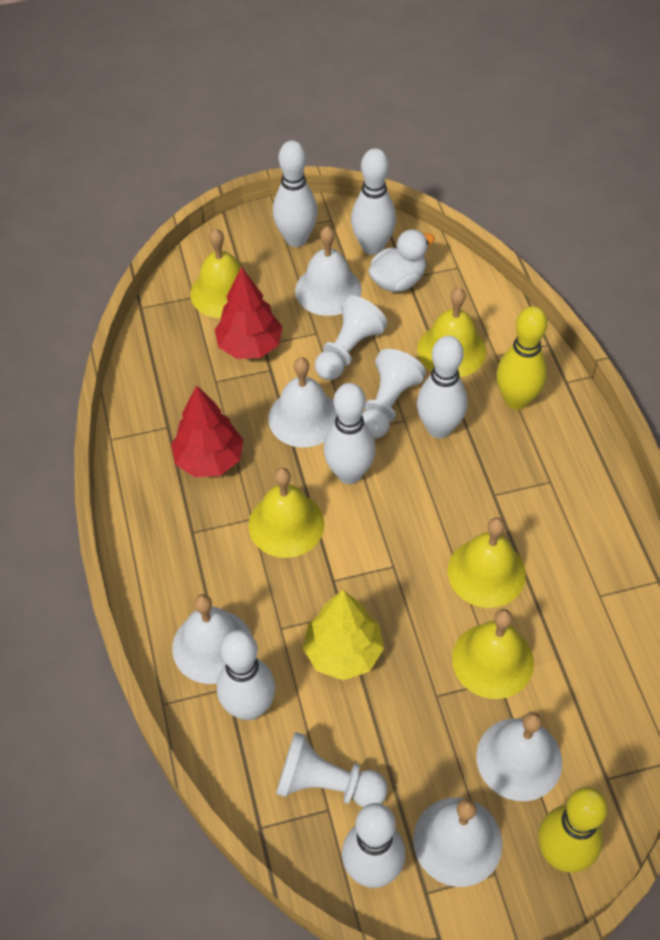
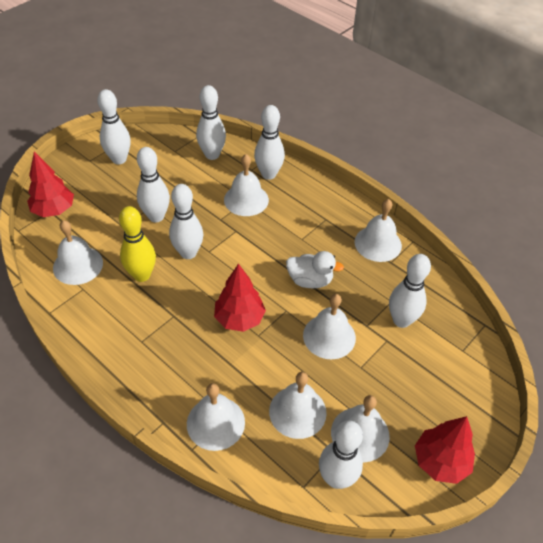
red tree: [171,385,243,477] [215,267,282,359] = 2 -> [27,151,74,217] [214,264,266,332] [415,416,475,484] = 3
white bell: [172,594,251,684] [268,357,337,447] [295,226,362,316] [413,798,503,887] [476,712,562,801] = 5 -> [53,220,103,285] [187,383,245,451] [224,154,269,216] [269,372,327,439] [303,294,356,359] [331,395,390,462] [355,199,402,262] = 7
white bowling pin: [217,630,275,720] [273,141,318,247] [324,383,375,484] [342,803,405,888] [351,148,396,255] [417,336,467,438] = 6 -> [97,89,131,164] [137,147,170,223] [169,184,203,259] [196,85,226,160] [254,105,285,180] [319,420,363,489] [389,254,431,328] = 7
white pawn: [276,732,388,807] [315,296,387,380] [362,349,426,438] = 3 -> none = 0
yellow bell: [190,229,255,318] [248,468,325,558] [417,288,486,377] [447,517,526,608] [452,609,534,699] = 5 -> none = 0
yellow bowling pin: [496,306,548,410] [538,787,608,873] = 2 -> [119,206,156,282] = 1
yellow tree: [303,590,384,680] = 1 -> none = 0

